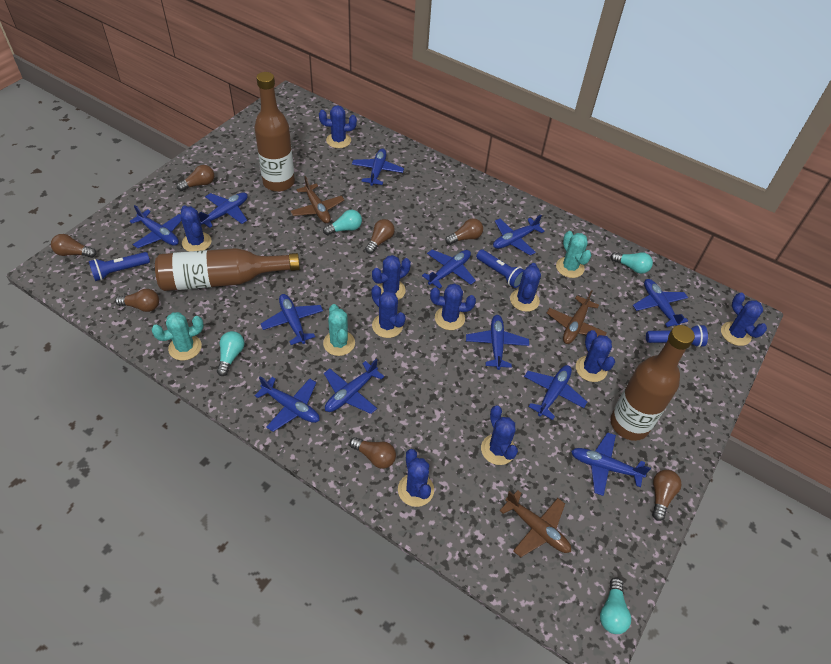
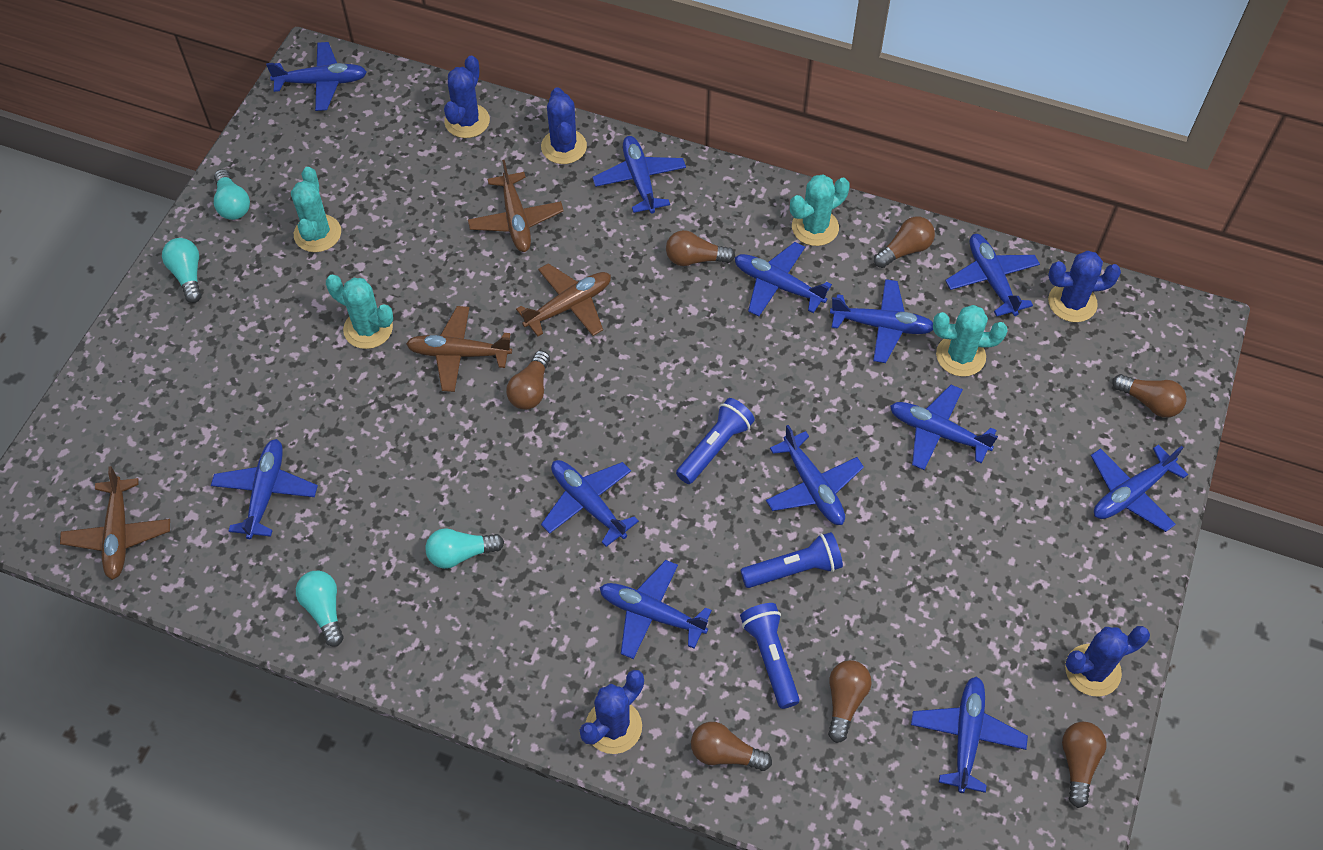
blue cactus: [180,205,211,251] [319,105,357,148] [371,285,406,338] [372,255,411,300] [398,449,434,507] [430,283,476,330] [481,405,518,465] [510,263,541,312] [576,330,615,382] [721,293,767,346] = 10 -> [444,55,490,138] [541,87,587,164] [580,670,644,754] [1048,251,1121,322] [1065,626,1150,697] = 5
brown bottle: [155,248,300,291] [254,72,295,192] [610,325,695,441] = 3 -> none = 0
brown plane: [290,176,344,223] [500,490,571,557] [547,290,607,344] = 3 -> [60,466,170,580] [406,306,512,392] [468,160,564,252] [516,263,611,336] = 4
turquoise cactus: [151,312,204,361] [323,304,355,356] [556,231,591,278] = 3 -> [291,167,341,252] [326,274,393,349] [790,174,850,246] [933,305,1007,377] = 4

